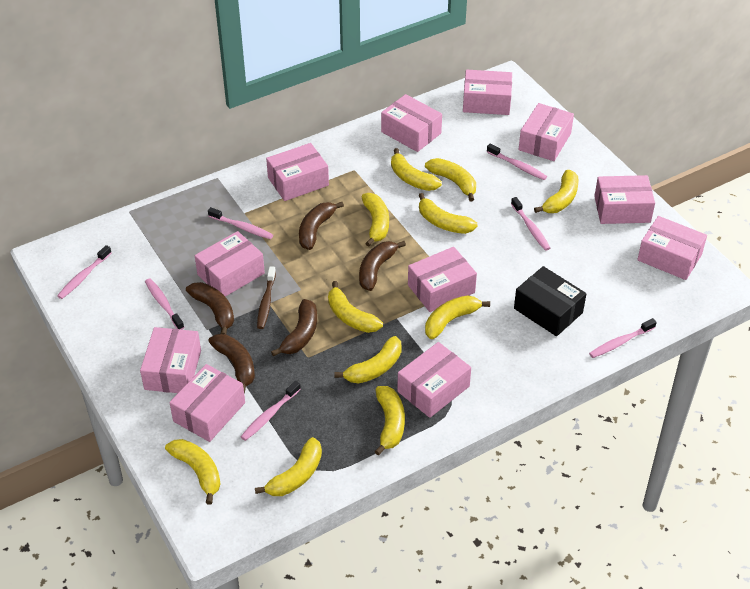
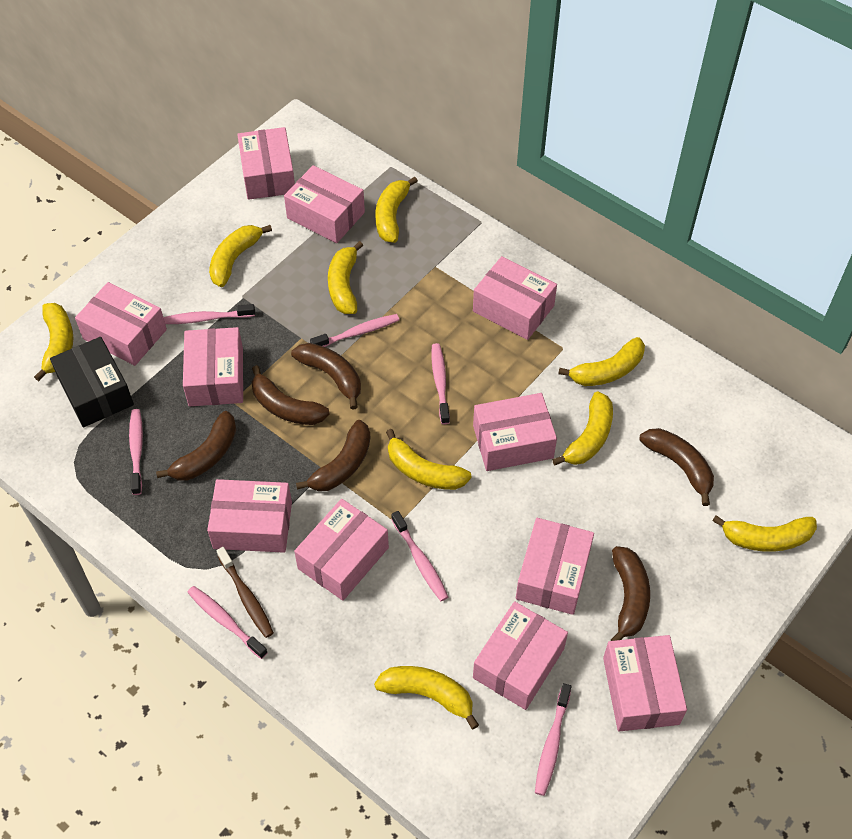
brown banana: [186,282,234,334] [208,334,255,393] [271,299,317,356] [299,202,344,250] [359,241,406,291] = 5 -> [156,411,236,480] [252,365,329,425] [291,343,361,410] [296,420,370,491] [611,546,650,641] [639,428,714,506] = 6
yellow banana: [165,439,221,505] [255,437,322,496] [328,281,383,333] [334,336,402,383] [362,193,389,247] [374,386,405,456] [391,148,442,191] [418,193,478,234] [425,158,476,202] [425,295,490,339] [534,170,579,213] = 11 -> [34,303,73,381] [209,225,272,287] [328,241,363,314] [374,666,479,729] [375,176,418,243] [386,429,472,490] [552,391,613,465] [558,337,645,386] [712,515,817,552] = 9

